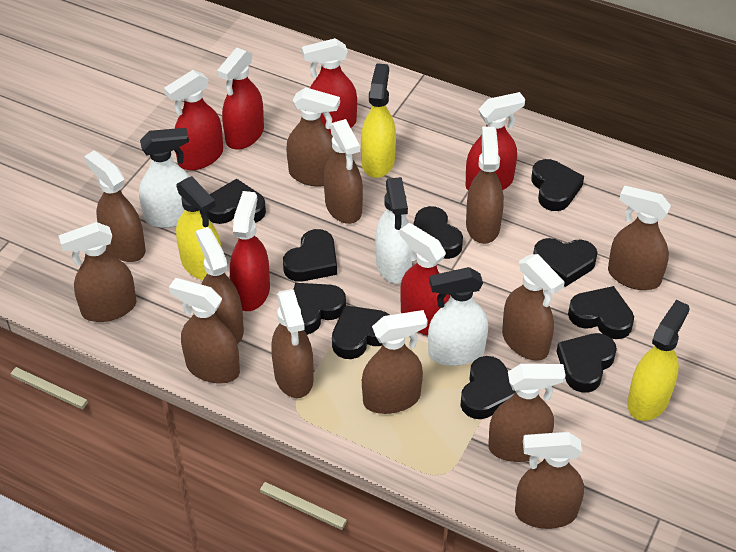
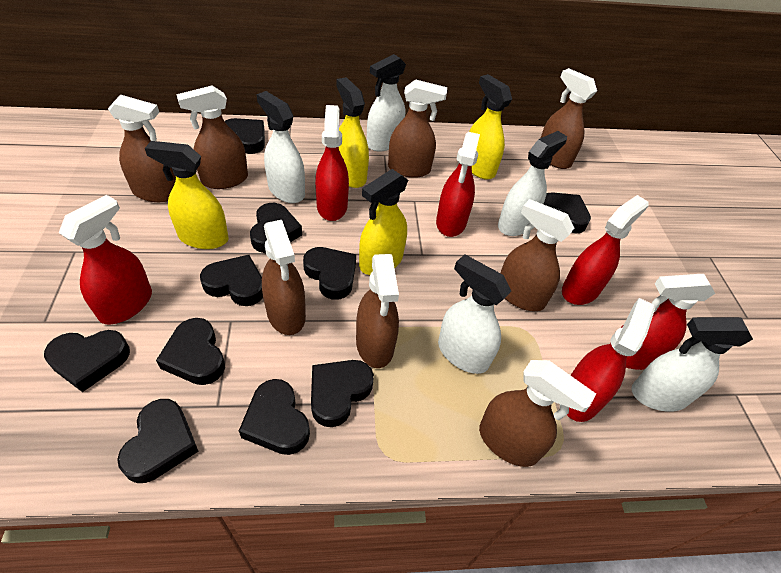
brown spray bottle: [58,222,137,322] [84,151,146,262] [169,278,240,384] [196,227,244,344] [271,289,314,398] [286,87,340,187] [324,119,363,224] [362,310,428,414] [466,127,504,244] [488,364,566,462] [502,254,565,361] [515,432,584,529] [608,186,671,290] = 13 -> [108,95,176,202] [176,86,248,189] [262,220,306,335] [356,254,399,368] [388,79,447,178] [479,360,596,467] [501,199,574,311] [541,68,597,169] = 8
white spray bottle: [139,128,190,228] [375,177,412,283] [428,267,488,366] = 3 -> [256,91,305,203] [367,54,406,151] [438,254,511,374] [498,131,567,236] [631,317,753,412] = 5
yellow spray bottle: [176,176,222,280] [361,63,396,178] [627,300,690,421] = 3 -> [145,141,229,249] [336,77,369,188] [359,169,408,275] [469,74,512,179] = 4

